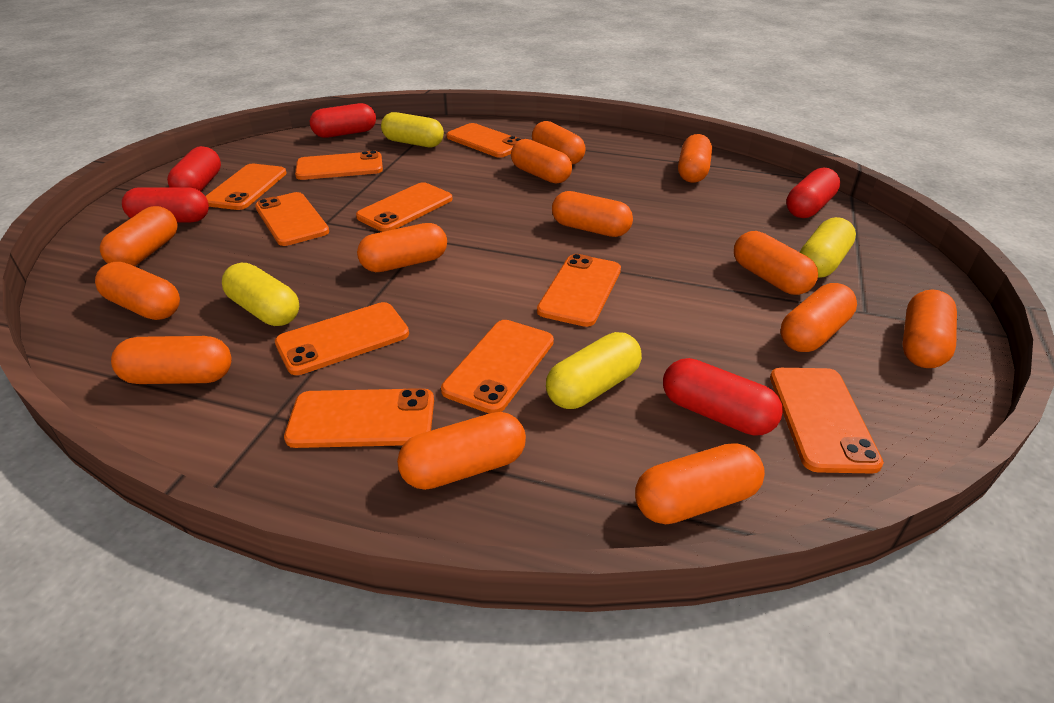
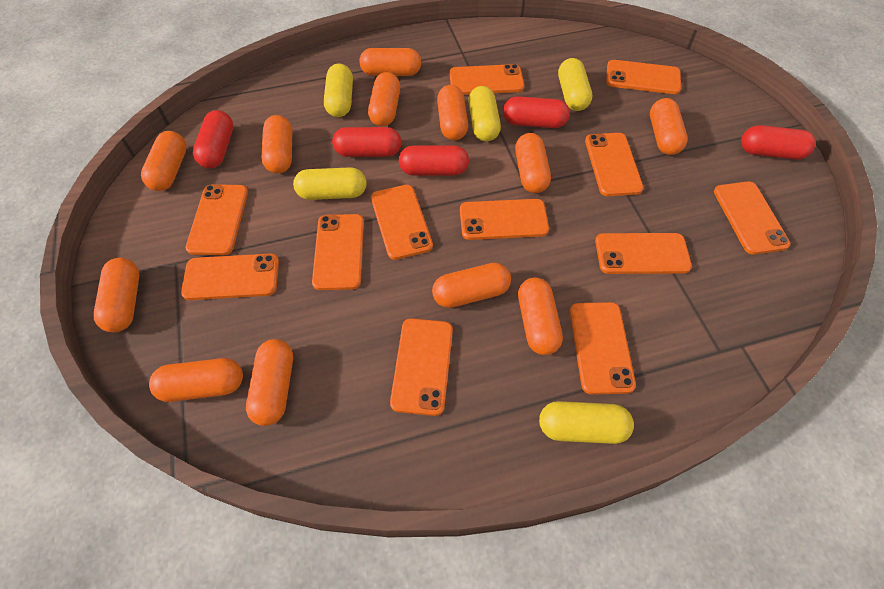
orange capsule: [95,262,180,320] [100,206,178,266] [111,336,232,384] [357,223,447,272] [397,412,526,490] [511,139,572,184] [532,121,586,164] [552,191,633,237] [635,443,765,524] [678,134,712,183] [734,231,818,295] [781,283,857,352] [902,290,957,368] = 13 -> [94,258,139,332] [141,131,187,191] [149,358,243,402] [246,339,293,426] [261,115,292,174] [359,48,421,76] [368,72,400,126] [432,263,511,308] [437,85,468,140] [515,133,551,193] [518,277,563,355] [650,98,688,155] = 12
orange phone: [206,164,287,210] [255,192,329,246] [275,302,409,375] [284,388,434,448] [295,151,383,180] [356,182,453,232] [441,320,554,413] [446,123,522,158] [537,254,621,327] [770,368,884,473] = 10 -> [181,254,279,300] [186,184,248,255] [312,214,364,290] [371,185,433,260] [390,318,453,416] [449,64,524,95] [460,199,549,240] [570,302,636,395] [585,133,644,196] [595,233,692,274] [606,60,681,94] [714,181,790,255] = 12
yellow capsule: [222,263,299,326] [381,112,444,147] [546,332,642,409] [800,217,856,278] = 4 -> [293,167,367,200] [324,63,353,117] [468,86,501,142] [539,401,634,444] [558,58,592,111] = 5

